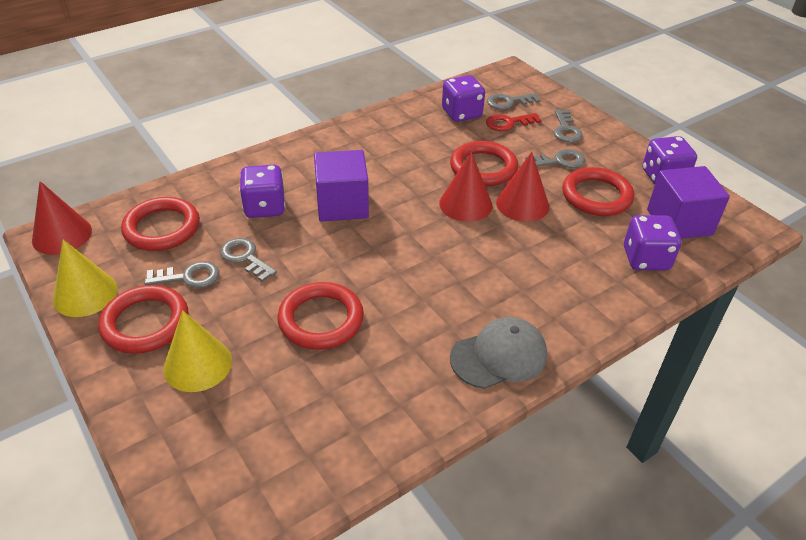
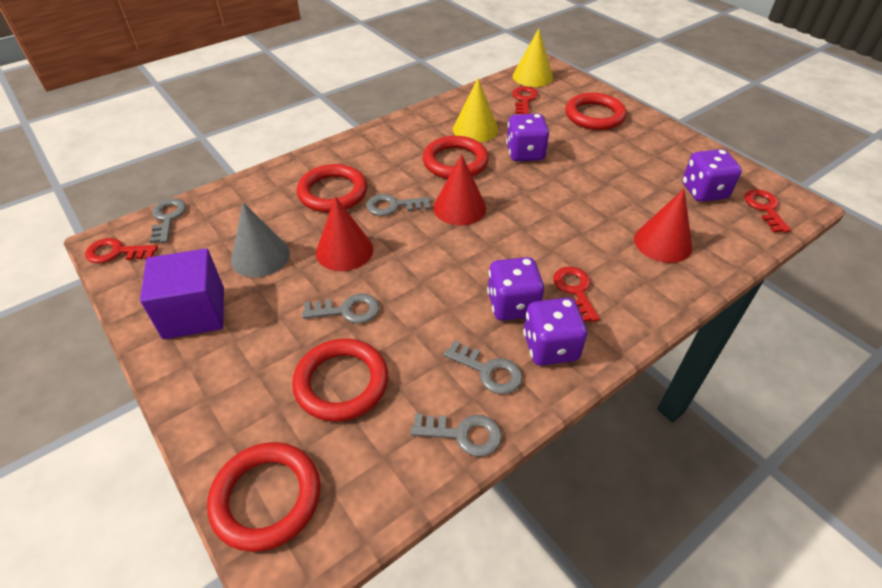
grey cap: [450,317,547,389] = 1 -> none = 0
grey cone: none = 0 -> [231,202,290,277] = 1
purple cube: [314,150,369,222] [647,166,730,239] = 2 -> [140,249,224,339] = 1
red key: [486,113,542,131] = 1 -> [85,238,158,263] [512,86,538,114] [553,266,600,322] [744,189,791,233] = 4

